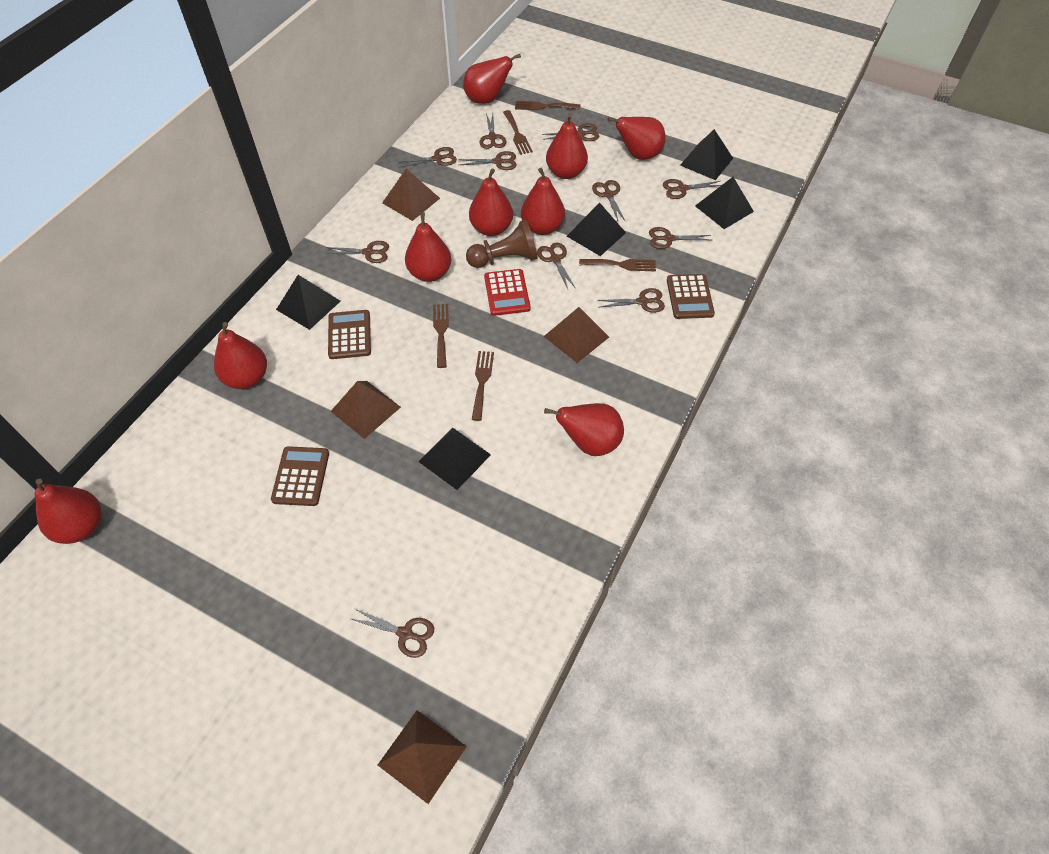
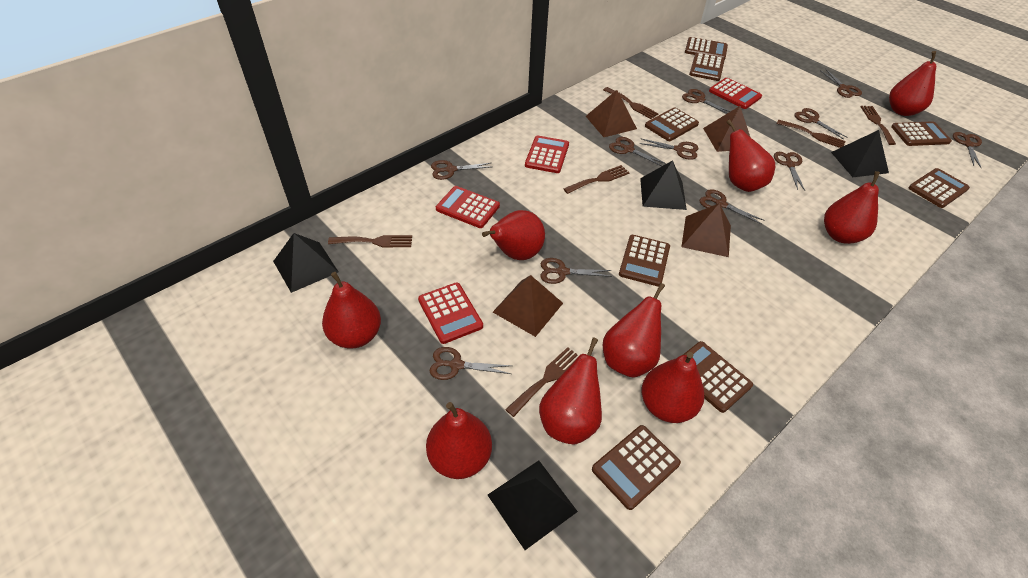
black pyramid: [276,275,340,330] [418,428,491,490] [567,203,626,256] [680,129,733,180] [695,177,754,229] = 5 -> [273,233,338,293] [488,461,578,550] [640,160,687,210] [831,130,889,177] = 4
brown calculator: [271,446,329,506] [328,310,371,359] [667,274,715,319] = 3 -> [592,425,681,510] [619,235,670,286] [645,107,699,141] [683,341,753,413] [685,37,728,59] [689,53,725,81] [891,121,952,146] [908,168,970,208] = 8
brown fork: [433,304,449,368] [472,351,494,421] [503,110,533,155] [515,101,581,110] [579,259,656,272] = 5 -> [328,235,412,248] [505,347,578,417] [564,165,629,194] [603,87,659,119] [777,120,846,148] [861,106,896,145] = 6
brown pawn: [466,220,538,268] = 1 -> none = 0
red calculator: [484,269,531,316] = 1 -> [418,282,483,344] [436,186,500,228] [525,136,569,173] [709,78,762,109] = 4

